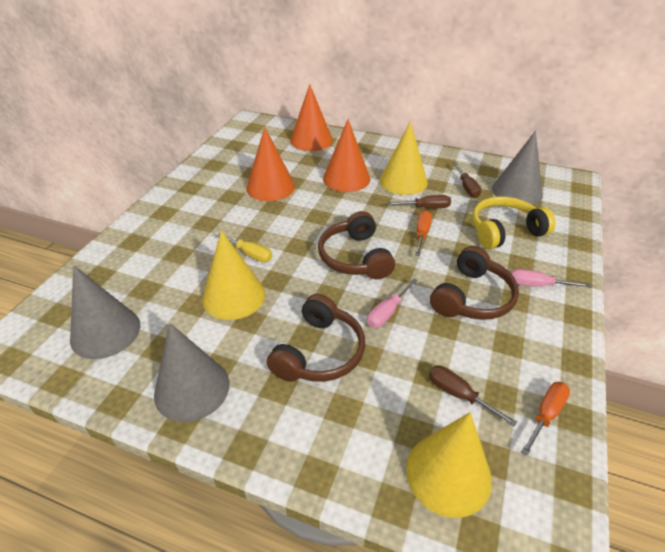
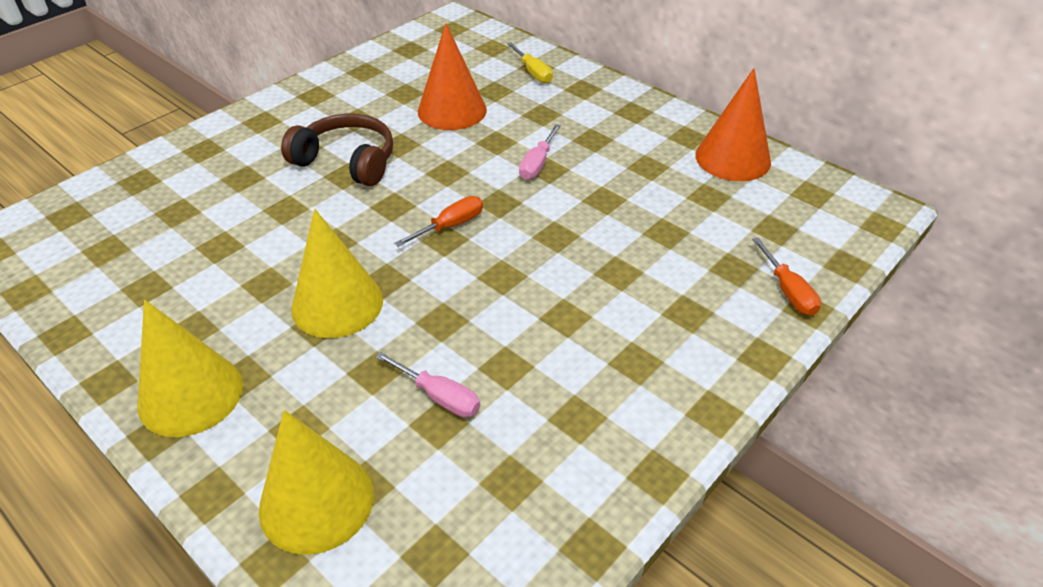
brown headphones: [267,294,365,382] [318,211,395,279] [430,246,519,320] = 3 -> [281,114,393,186] = 1
brown screwdriver: [387,195,451,208] [429,366,517,426] [453,162,481,198] = 3 -> none = 0
grey cone: [70,266,140,359] [154,323,229,422] [492,131,543,205] = 3 -> none = 0
orange cone: [246,127,295,201] [290,84,333,151] [323,119,370,192] = 3 -> [418,23,487,130] [695,68,771,181] = 2
yellow headphones: [472,196,556,249] = 1 -> none = 0

